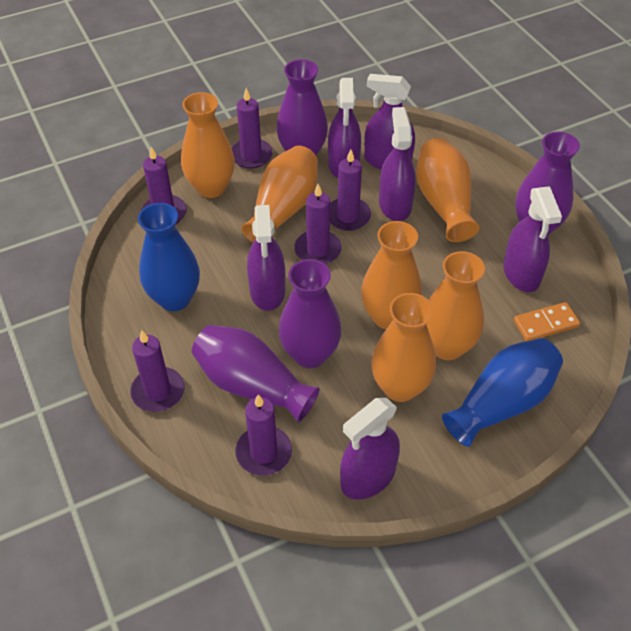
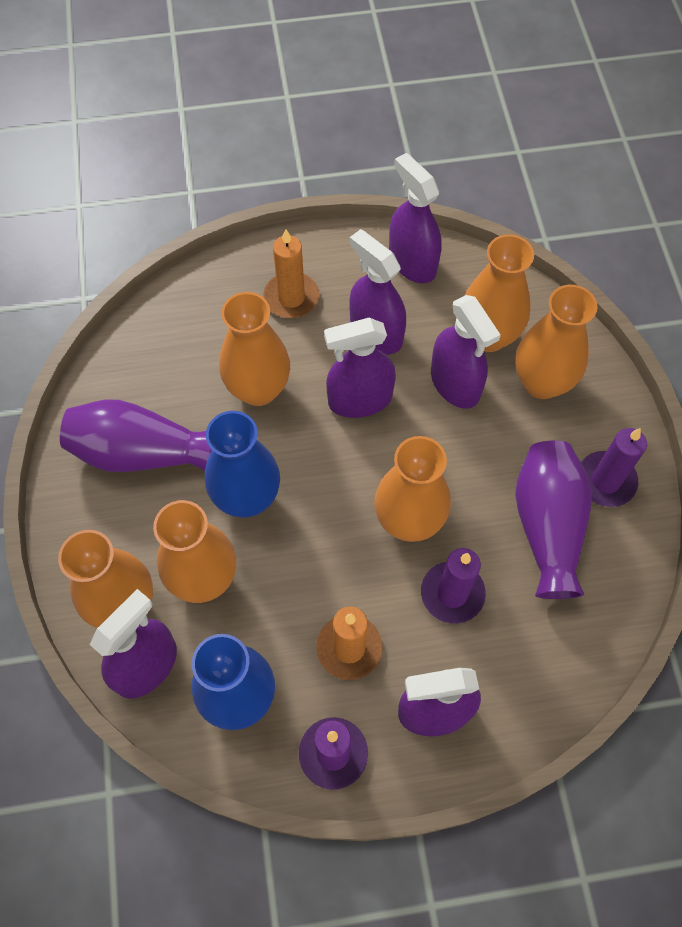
orange candle: none = 0 -> [263,229,319,318] [316,606,383,680] = 2
orange domino: [514,302,580,341] = 1 -> none = 0
purple candle: [130,330,184,412] [141,147,187,224] [232,88,273,169] [235,394,292,476] [294,184,342,264] [330,150,371,231] = 6 -> [299,717,368,790] [421,548,486,624] [581,428,647,507] = 3
purple vase: [192,325,320,423] [276,59,328,156] [279,259,342,368] [515,132,580,235] = 4 -> [60,400,212,472] [515,440,592,599] = 2

